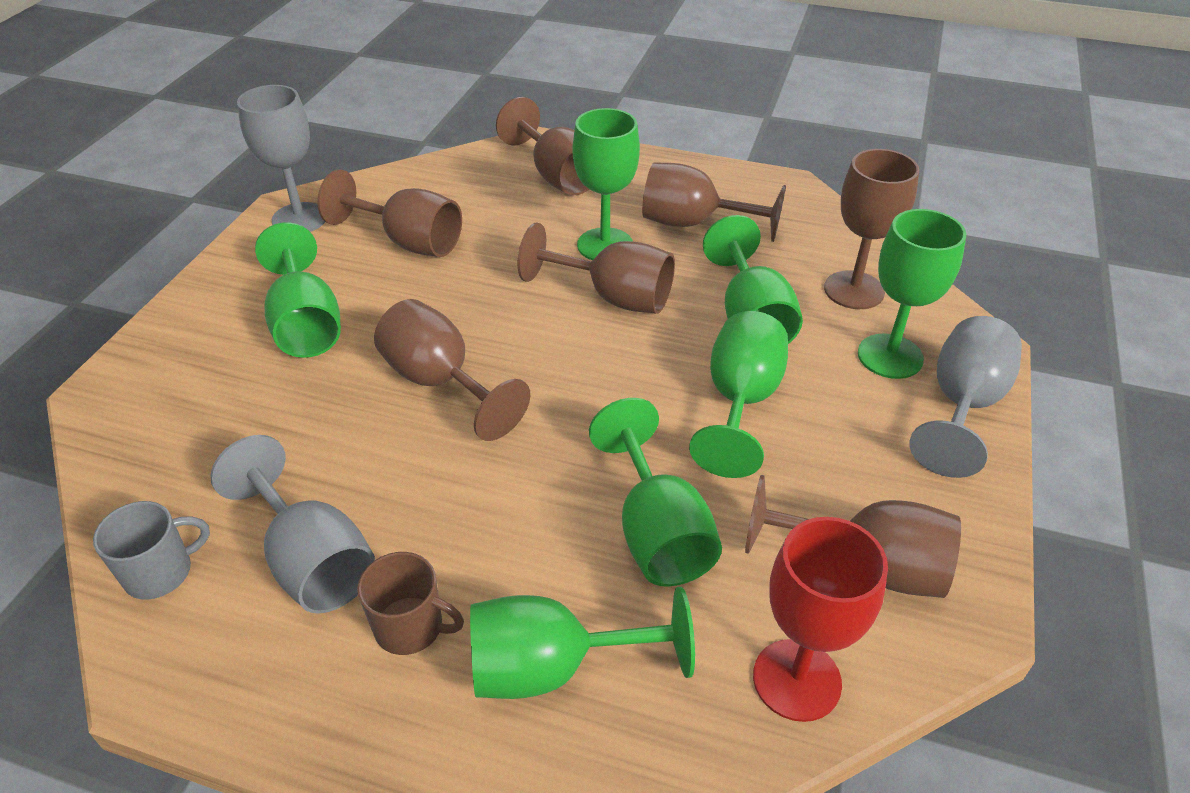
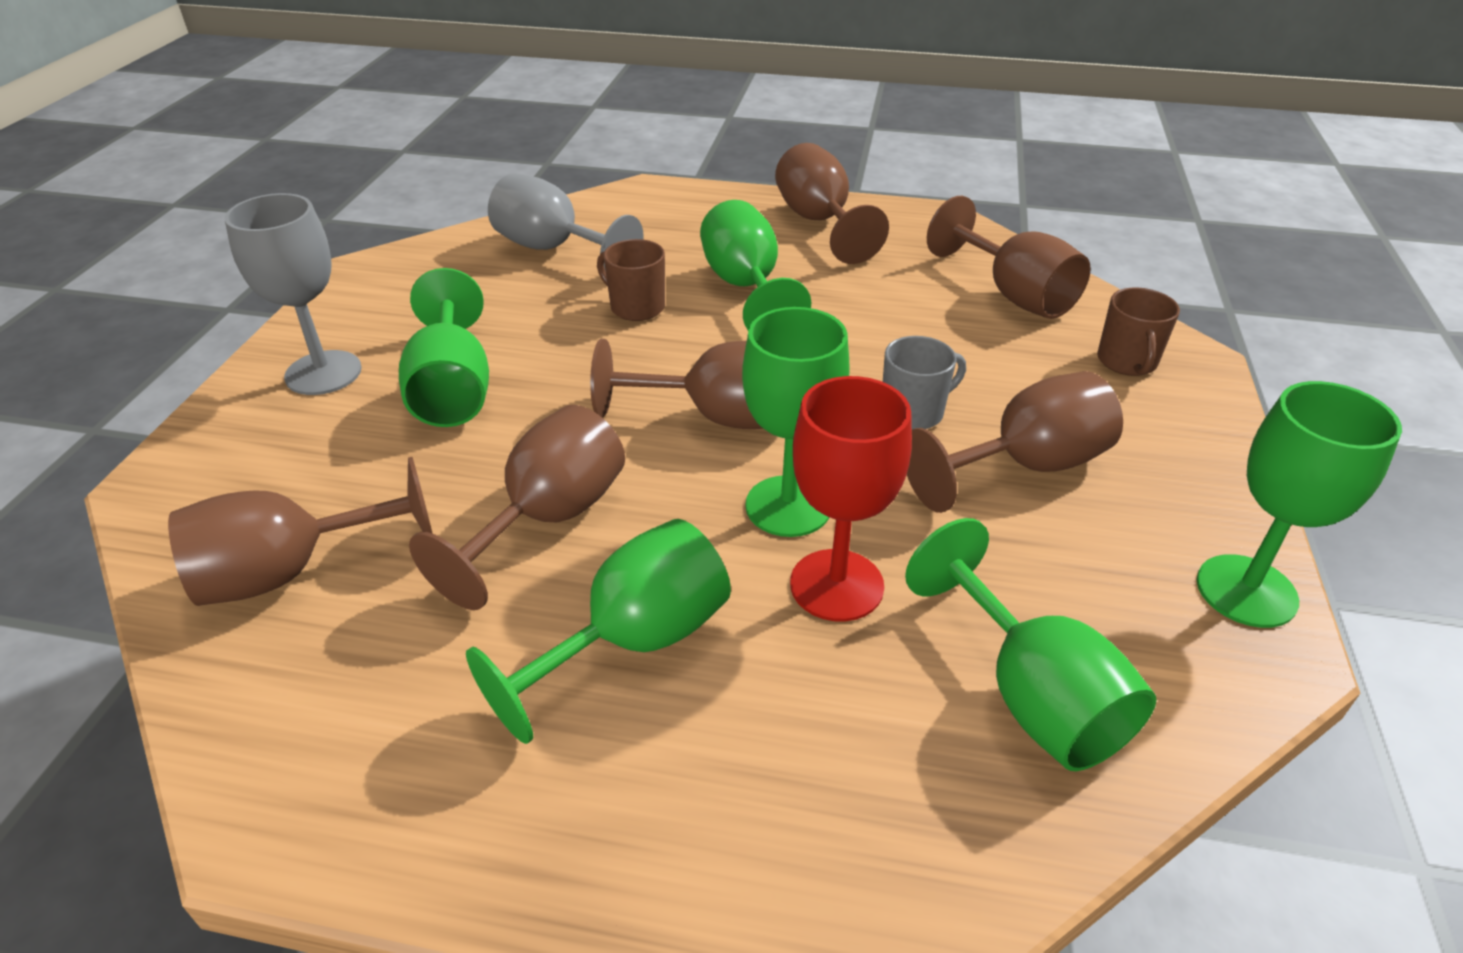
brown goblet: [317,169,462,257] [374,299,530,441] [496,97,589,195] [518,222,675,314] [642,162,786,242] [745,475,961,598] [824,149,919,309] = 7 -> [168,457,433,606] [409,405,625,610] [590,339,763,429] [775,143,889,264] [907,371,1123,513] [927,196,1091,319] = 6
brown mug: [357,552,464,655] = 1 -> [597,239,665,321] [1097,288,1180,376] = 2
green goblet: [255,222,341,358] [470,587,695,699] [573,108,640,260] [589,398,722,587] [689,311,788,478] [703,215,803,344] [858,209,966,379] = 7 -> [399,268,489,427] [466,519,731,744] [700,200,811,331] [742,307,849,537] [905,518,1157,771] [1197,381,1402,628] = 6
grey goblet: [210,435,375,614] [237,85,325,232] [909,316,1022,478] = 3 -> [225,193,362,395] [488,173,644,272] = 2

